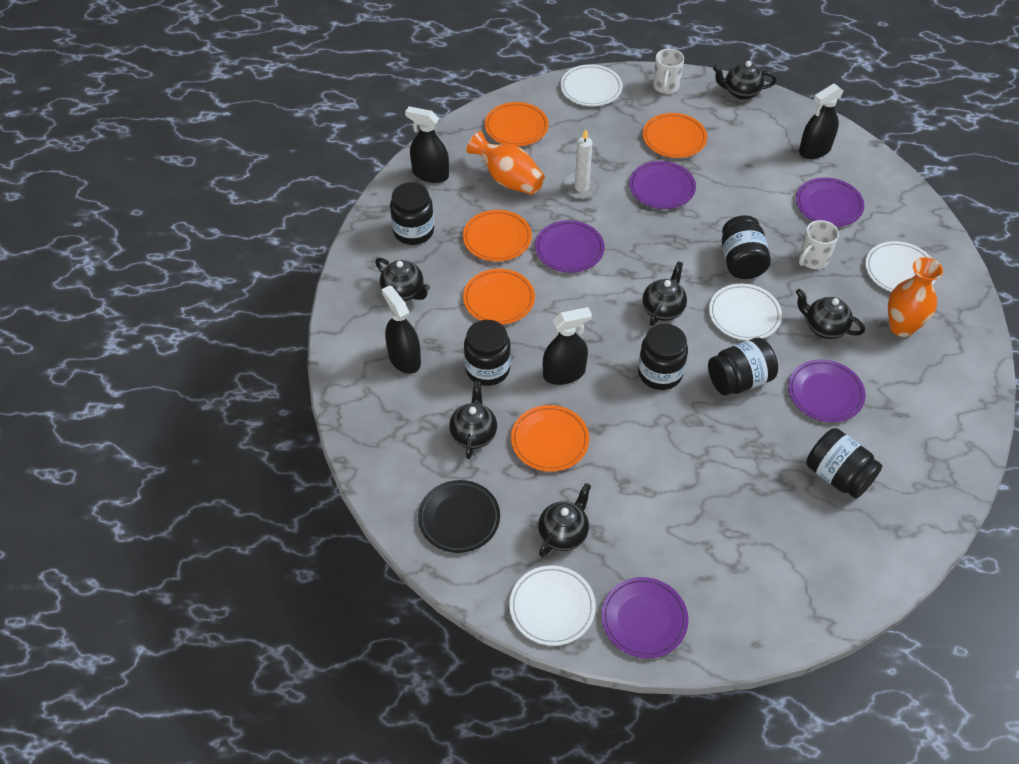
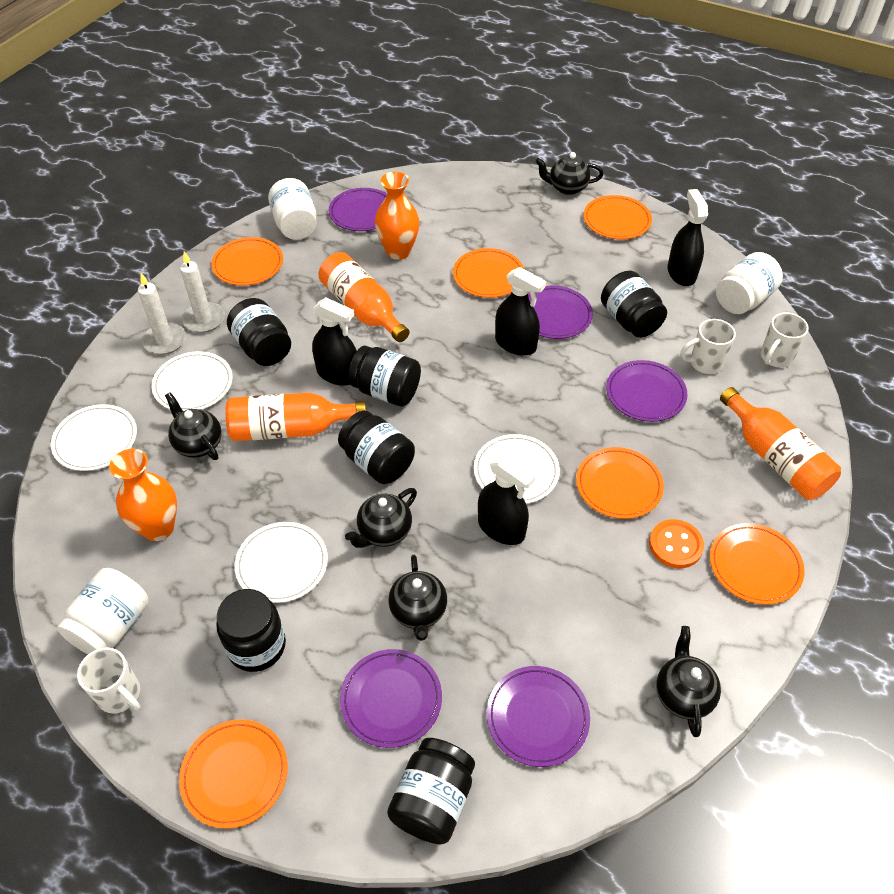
black plate: [418,480,500,553] = 1 -> none = 0
black teapot: [375,258,430,301] [449,381,497,459] [538,483,591,557] [642,261,687,326] [713,61,776,100] [796,289,865,339] = 6 -> [165,392,222,460] [345,488,417,548] [388,555,447,641] [536,152,603,195] [656,626,721,737] = 5
orange bottle: none = 0 -> [225,392,366,441] [318,252,410,342] [720,387,841,500] = 3
orange button: none = 0 -> [649,519,704,568] = 1
orange plate: [463,210,532,261] [463,269,535,325] [485,102,549,146] [511,405,589,472] [643,113,707,158] = 5 -> [179,719,288,829] [211,237,283,286] [453,248,524,298] [576,447,664,519] [583,195,652,239] [710,523,805,605] = 6
white candle: [563,129,601,200] = 1 -> [138,273,186,355] [180,251,225,333] = 2
white jar: none = 0 -> [57,568,149,654] [268,178,317,240] [716,252,783,314] = 3
white mug: [653,49,684,94] [799,220,839,269] = 2 -> [77,648,141,714] [681,319,736,374] [761,312,809,368] = 3

